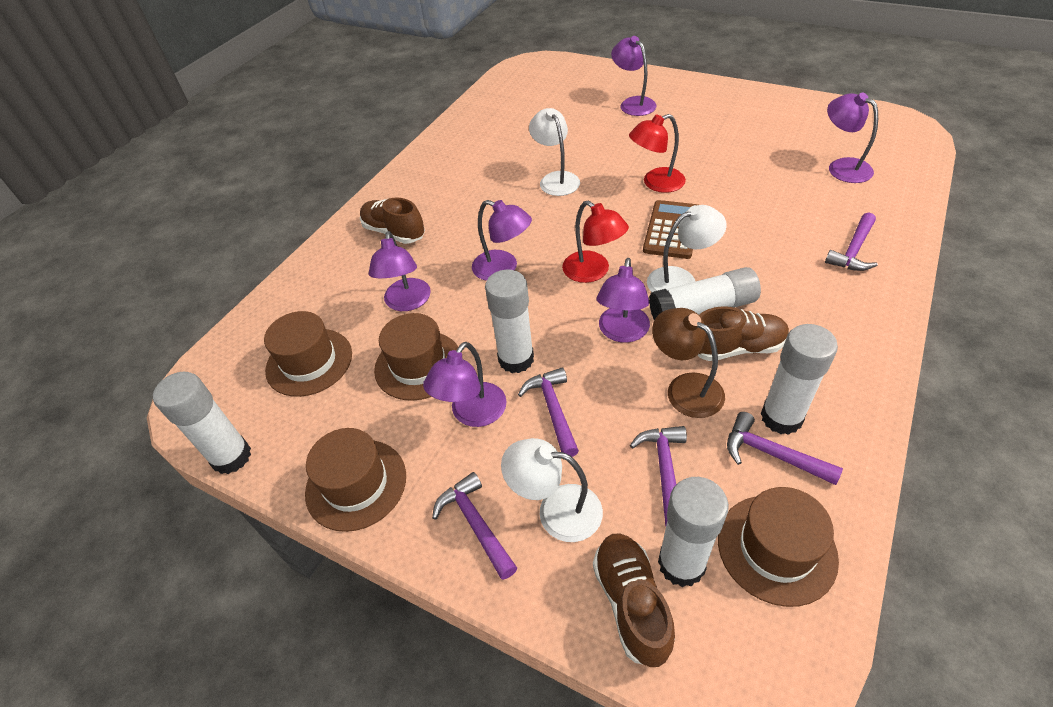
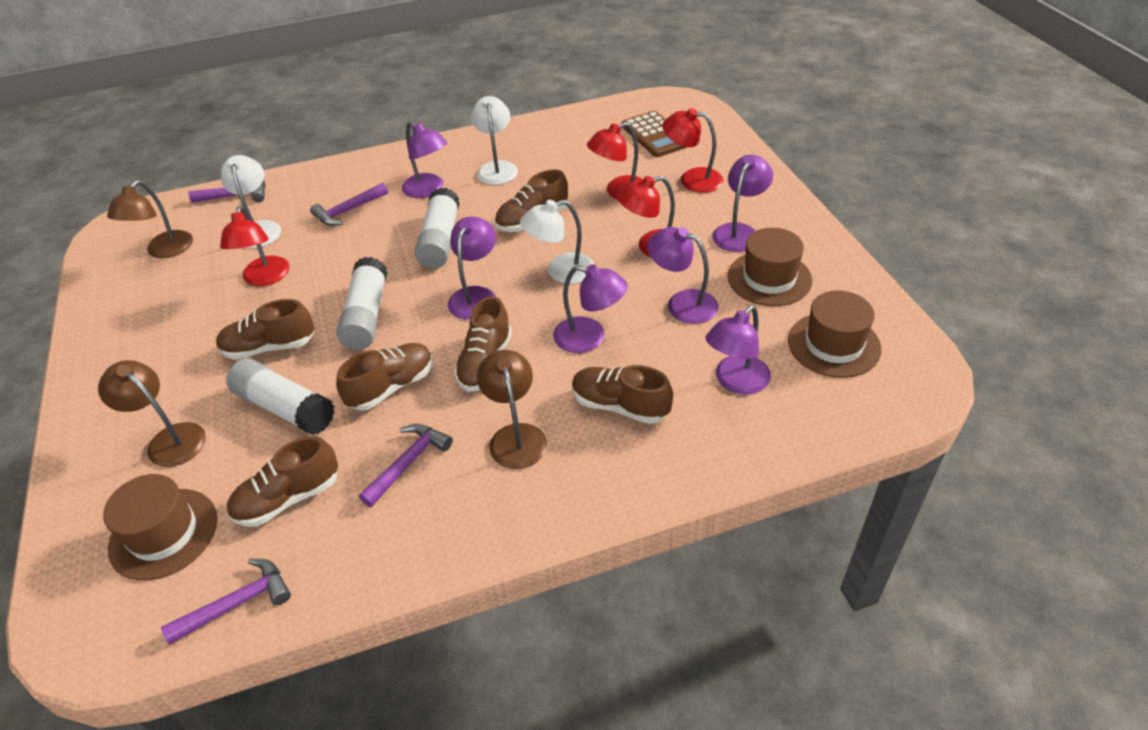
brown hat: [264,311,352,397] [305,428,406,532] [374,313,458,401] [718,487,839,607] = 4 -> [103,474,217,581] [727,228,812,306] [788,291,882,378] = 3
brown lamp: [652,308,725,418] = 1 -> [98,360,206,467] [107,180,193,258] [477,350,547,469] = 3
brown shoe: [360,197,425,244] [593,533,675,667] [697,306,789,361] = 3 -> [216,299,314,360] [227,436,338,527] [336,343,433,411] [454,296,512,392] [495,169,568,232] [572,365,673,424] = 6
purple hammer: [432,472,517,580] [518,367,579,457] [630,426,687,526] [727,412,843,485] [825,212,878,271] = 5 -> [161,559,291,644] [189,180,265,203] [310,183,388,226] [359,424,453,507] = 4
red lamp: [562,201,629,283] [629,114,686,193] = 2 -> [220,206,290,286] [587,122,643,200] [617,176,675,257] [662,108,723,193] = 4
white glue stick: [153,372,251,474] [485,270,534,373] [649,267,761,320] [658,477,729,587] [761,324,838,435] = 5 -> [226,359,334,435] [336,257,387,350] [415,188,460,268] = 3

